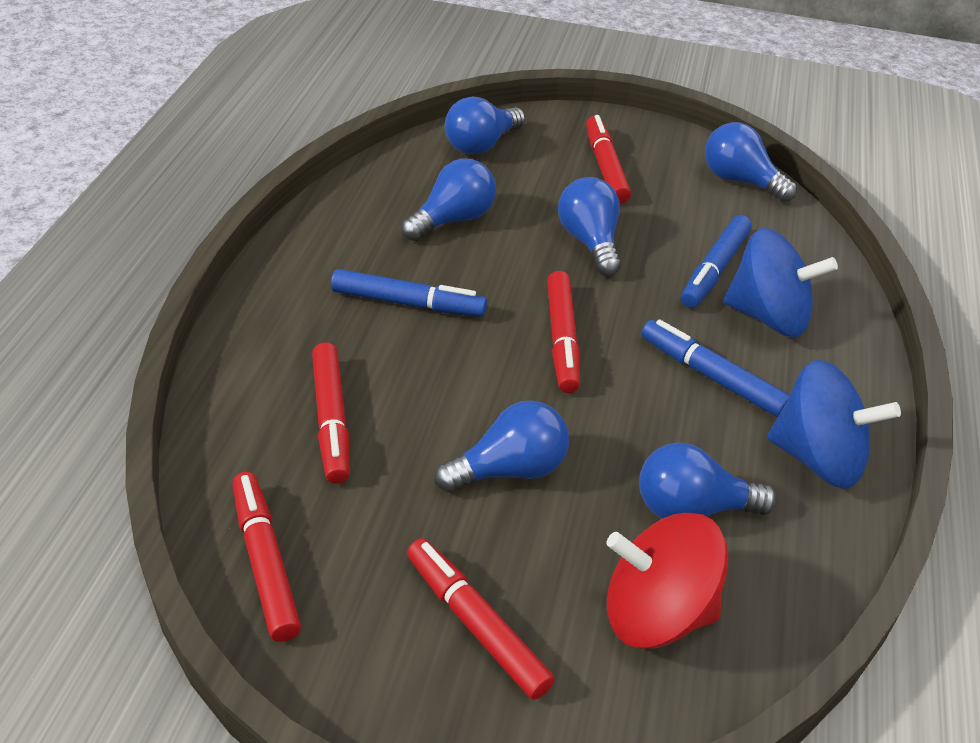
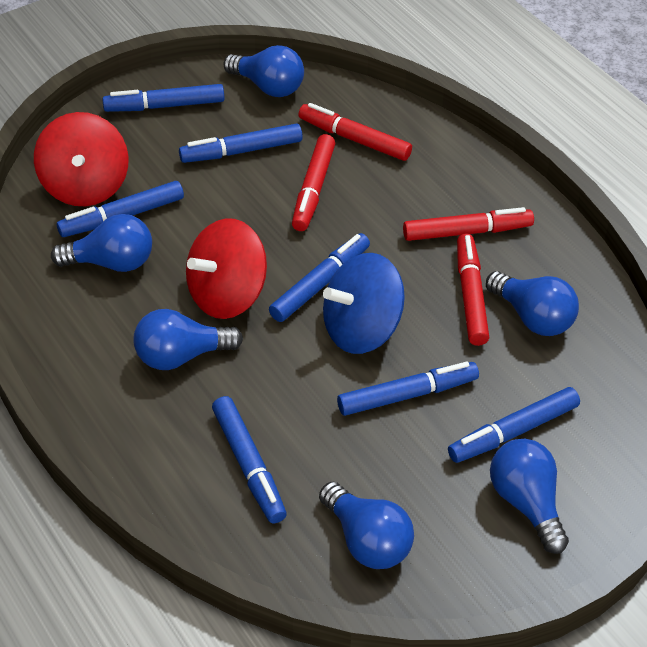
blue marker: [331,269,487,317] [641,319,790,417] [681,215,752,308] = 3 -> [57,181,184,237] [102,84,225,112] [179,123,303,163] [212,396,287,523] [269,233,370,322] [337,362,479,416] [448,387,580,463] = 7
blue spinning top: [724,228,838,337] [767,360,901,488] = 2 -> [323,253,405,354] = 1
red marker: [232,472,301,642] [312,342,350,484] [407,538,555,700] [547,271,580,393] [586,115,631,204] = 5 -> [292,134,335,231] [298,103,412,161] [403,207,534,241] [457,233,489,346] = 4
red spinning top: [607,513,728,648] = 1 -> [34,112,129,206] [186,218,267,319] = 2

